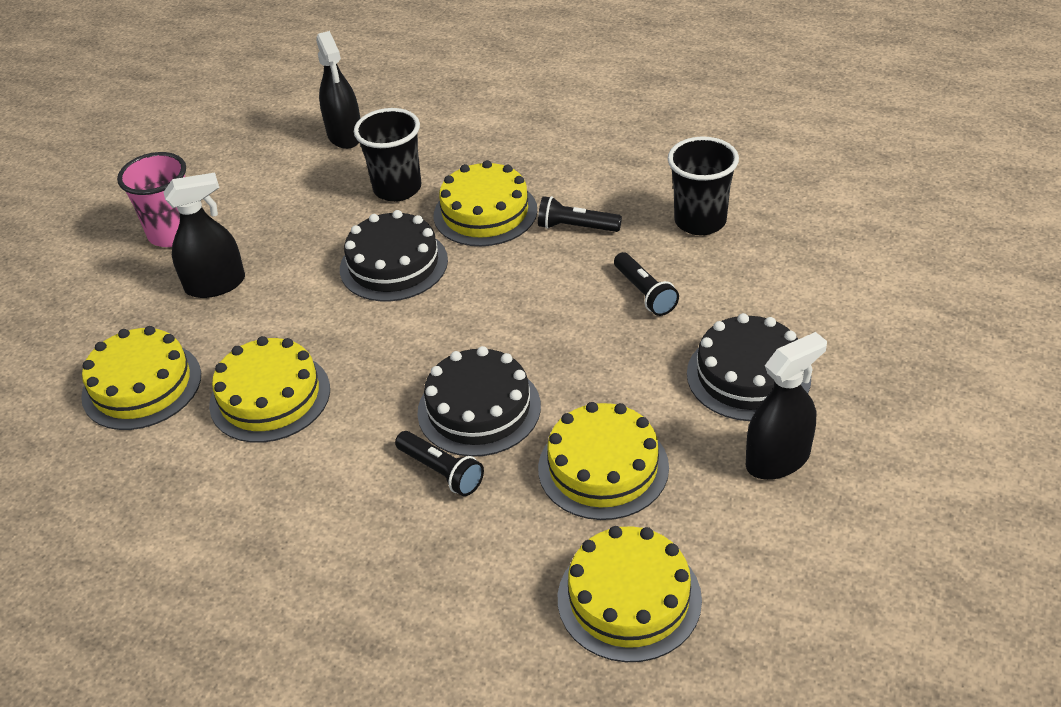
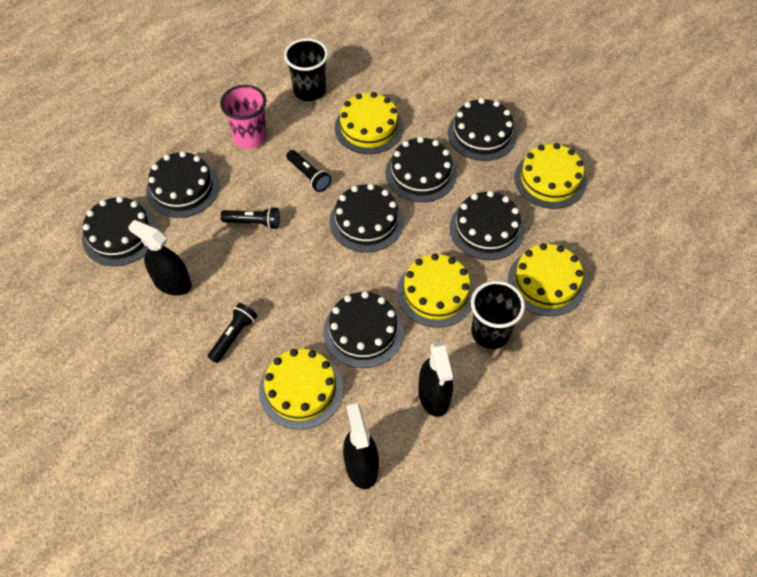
black cake: [340,210,448,301] [417,346,541,457] [687,313,811,421] = 3 -> [82,196,158,266] [146,151,219,218] [323,291,404,368] [330,184,404,252] [386,137,457,202] [448,98,517,161] [450,191,524,260] = 7

